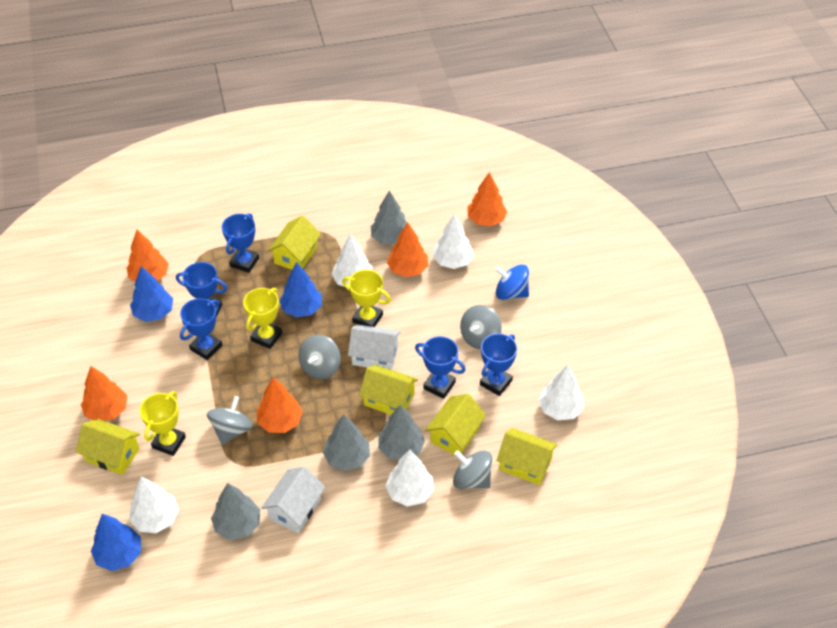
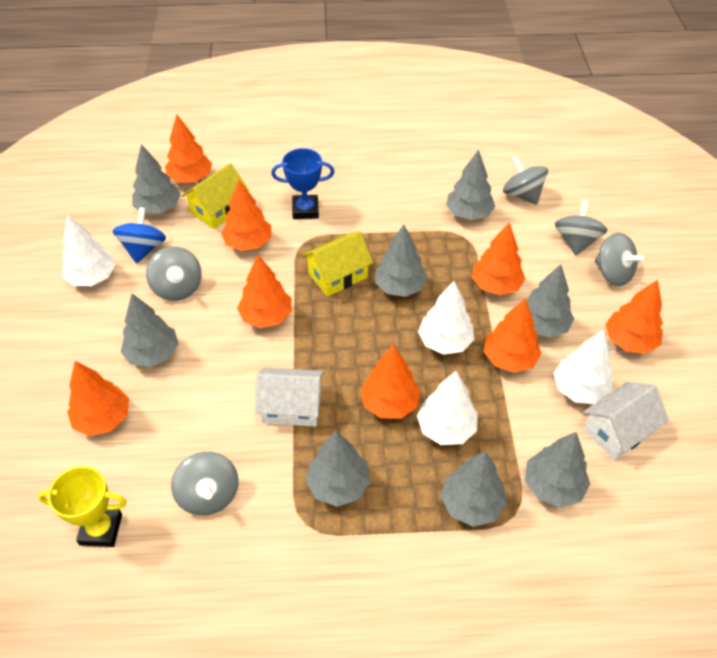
blue tree: [91,514,141,571] [130,266,173,322] [279,262,322,317] = 3 -> none = 0
blue trophy: [176,262,228,317] [180,298,222,360] [222,213,259,273] [415,336,466,399] [480,333,517,396] = 5 -> [271,148,335,219] = 1
grey spinning top: [207,396,253,445] [298,335,341,379] [453,450,492,489] [460,305,502,349] = 4 -> [146,246,202,301] [171,452,239,515] [503,156,548,205] [555,200,608,255] [595,232,644,286] = 5
grey tree: [211,483,260,540] [323,414,370,471] [371,190,407,245] [378,405,425,460] = 4 -> [121,293,179,367] [132,144,181,214] [306,431,370,507] [375,224,428,297] [441,451,507,527] [446,149,495,220] [525,432,590,508] [526,264,574,338] = 8
orange tree: [81,366,127,421] [127,230,169,282] [257,377,303,433] [387,222,428,277] [468,172,507,226] = 5 -> [67,361,129,436] [165,115,212,183] [221,179,271,251] [237,254,292,328] [361,344,420,418] [472,222,525,295] [484,298,541,373] [606,280,663,354] = 8
white tree: [129,477,179,533] [331,234,373,287] [386,449,434,507] [433,214,474,269] [538,364,584,420] = 5 -> [62,214,116,286] [417,371,478,445] [418,281,474,355] [554,330,613,404] = 4
yellow house: [76,419,140,475] [268,215,321,270] [359,365,418,415] [425,394,486,455] [496,428,557,485] = 5 -> [182,163,249,229] [302,231,373,297] = 2
yellow trophy: [140,391,186,456] [243,288,282,349] [342,269,391,327] = 3 -> [38,466,127,547] = 1

